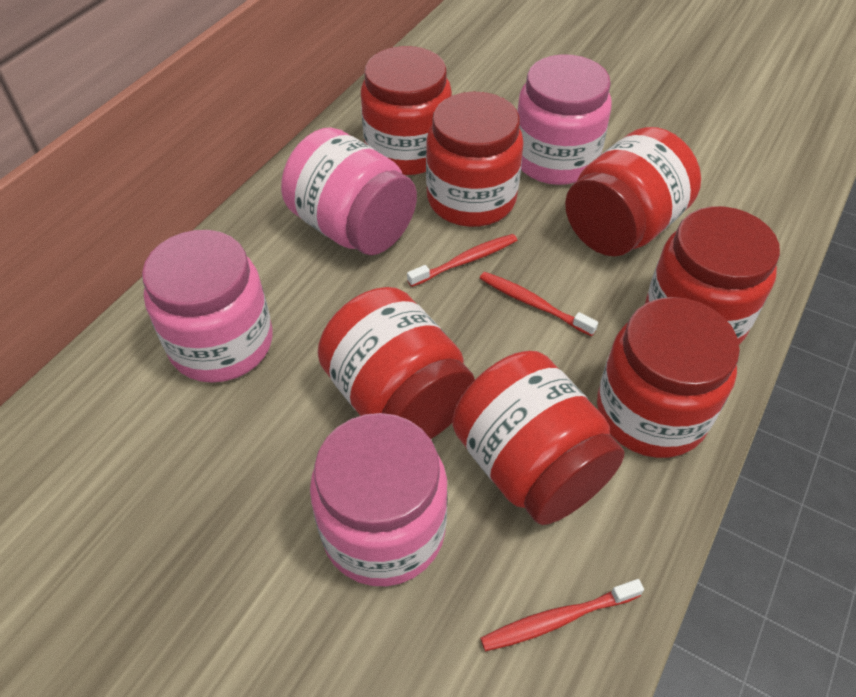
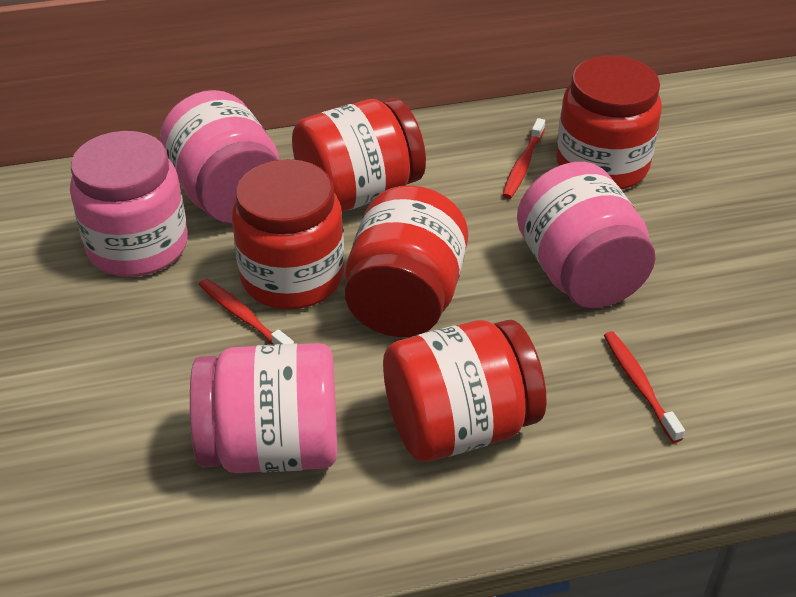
red jar: [318,287,475,439] [361,46,452,175] [426,91,524,227] [452,351,624,525] [565,127,701,256] [597,297,740,458] [645,206,780,344] = 7 -> [232,159,344,309] [292,98,426,212] [345,185,468,337] [383,320,547,462] [556,56,662,190] = 5

